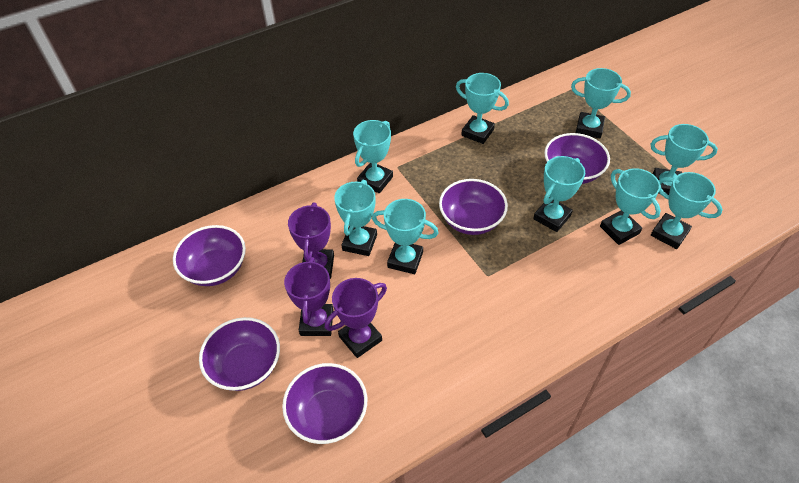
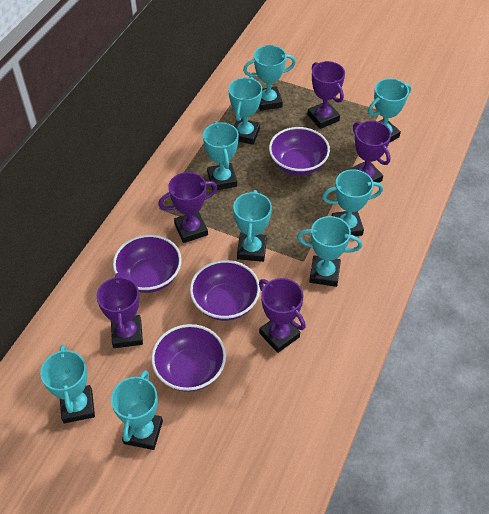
purple bowl: [173,225,246,286] [199,317,280,391] [282,363,367,444] [439,179,508,235] [544,133,610,184] = 5 -> [113,234,182,293] [151,324,226,392] [190,260,260,321] [269,127,330,176] = 4
purple trophy: [284,257,334,336] [288,203,334,279] [325,278,387,358] = 3 -> [96,273,143,348] [158,172,217,243] [259,278,306,353] [307,61,345,129] [348,121,391,183] = 5

